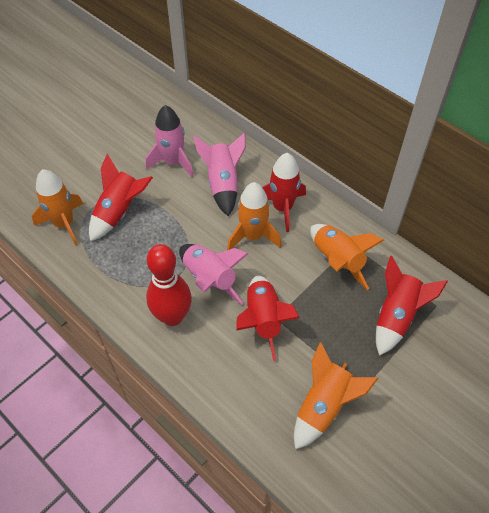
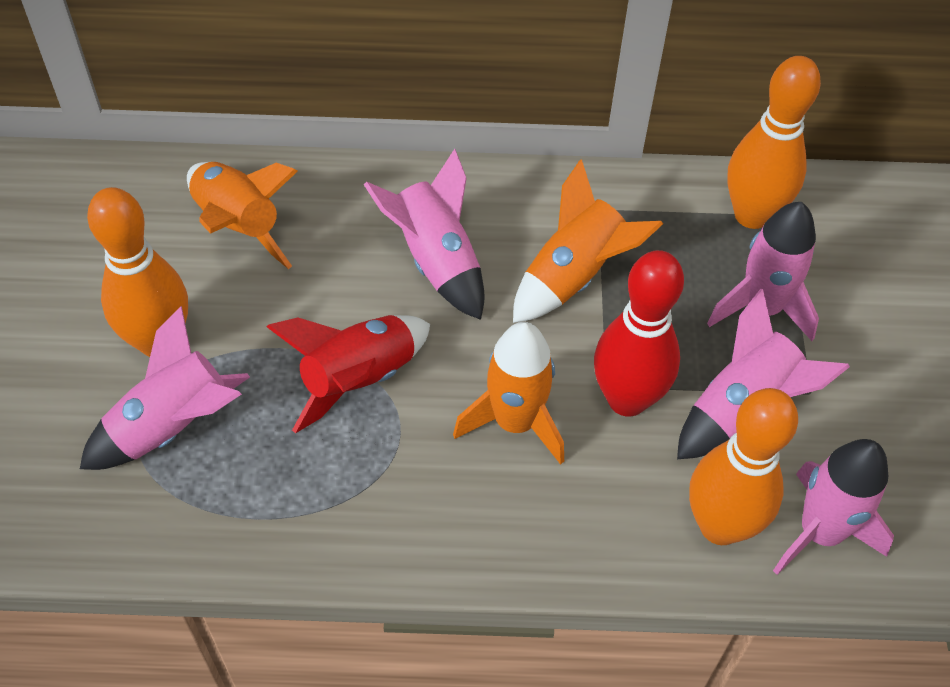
orange bowling pin: none = 0 -> [87,187,188,357] [689,388,798,545] [727,56,821,229] = 3
orange rocket: [32,169,83,246] [227,182,282,250] [294,342,379,450] [310,224,384,290] = 4 -> [187,162,298,269] [453,322,564,465] [513,159,663,323] = 3
pink rocket: [145,105,194,178] [179,244,249,305] [193,132,246,216] = 3 -> [80,305,250,470] [364,149,485,320] [677,289,850,459] [707,202,819,341] [773,439,894,575] = 5
red rocket: [89,153,153,241] [236,276,300,361] [262,153,306,232] [376,256,448,356] = 4 -> [267,315,430,433] = 1

